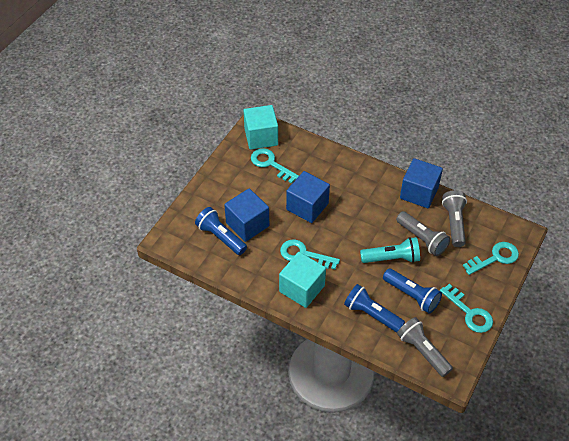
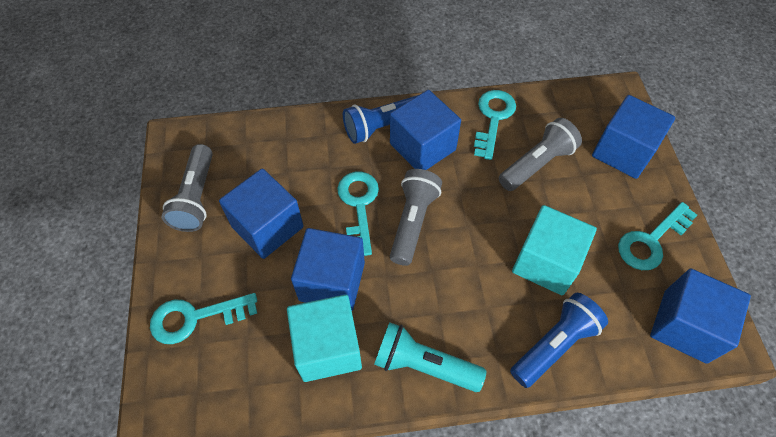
blue cube: [224,189,269,242] [286,171,330,223] [400,158,443,208] = 3 -> [219,168,304,259] [291,228,365,311] [390,90,461,170] [592,95,675,179] [650,268,751,364] = 5
blue flashlight: [195,207,247,255] [344,284,405,332] [383,268,442,314] = 3 -> [343,95,418,144] [510,293,608,388] = 2

